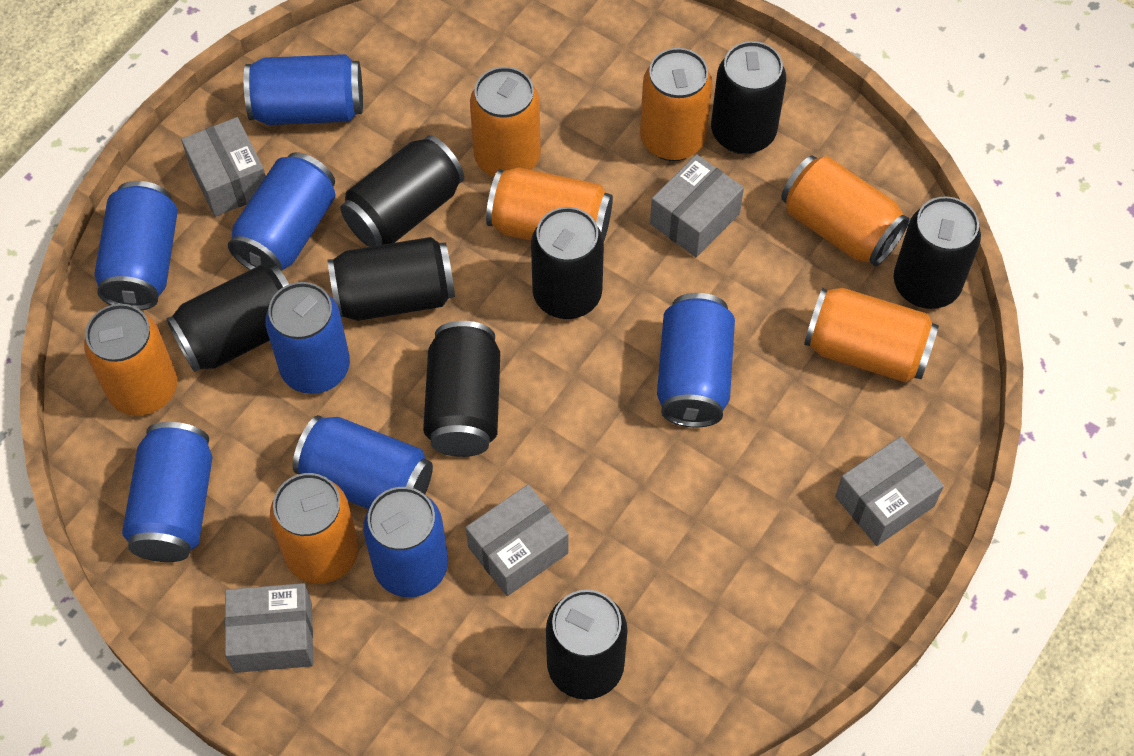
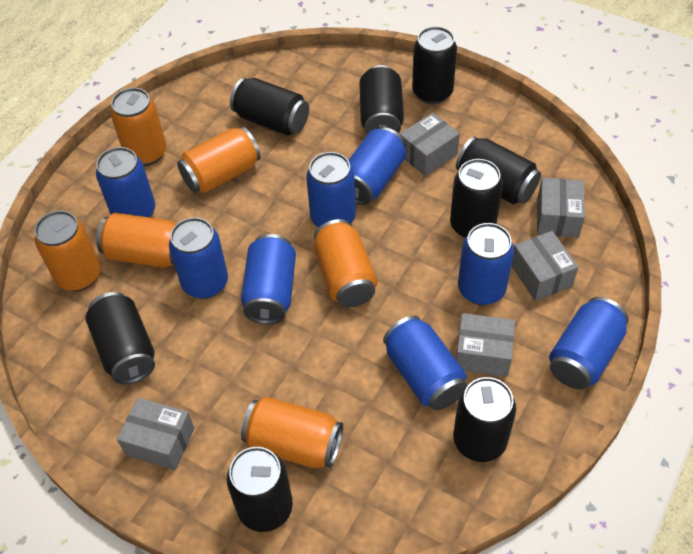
orange can: [84,304,177,416] [270,473,359,584] [470,67,541,177] [486,167,613,241] [640,48,713,161] [781,155,909,266] [804,288,939,383] = 7 -> [35,211,101,291] [96,213,176,268] [110,88,166,166] [177,127,261,193] [241,397,343,468] [314,219,377,307] = 6

